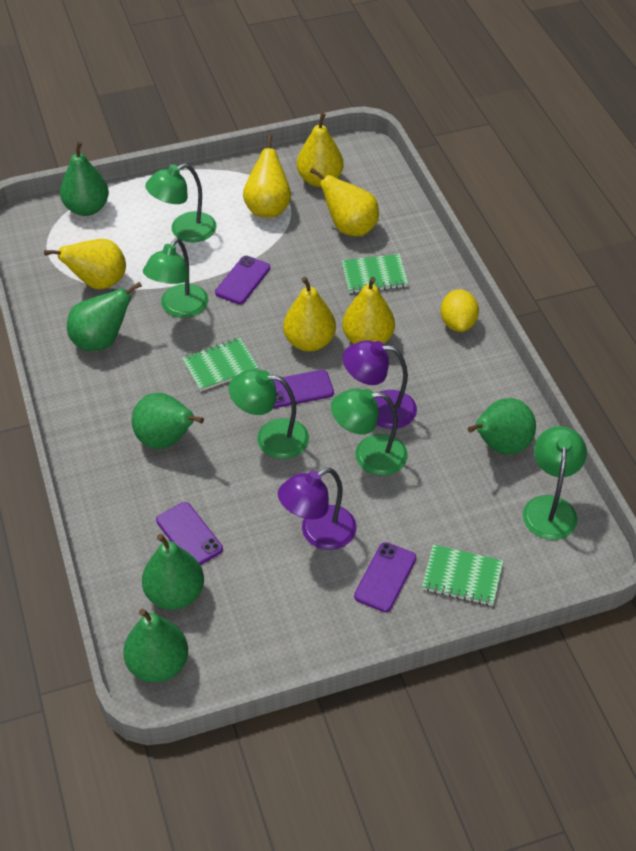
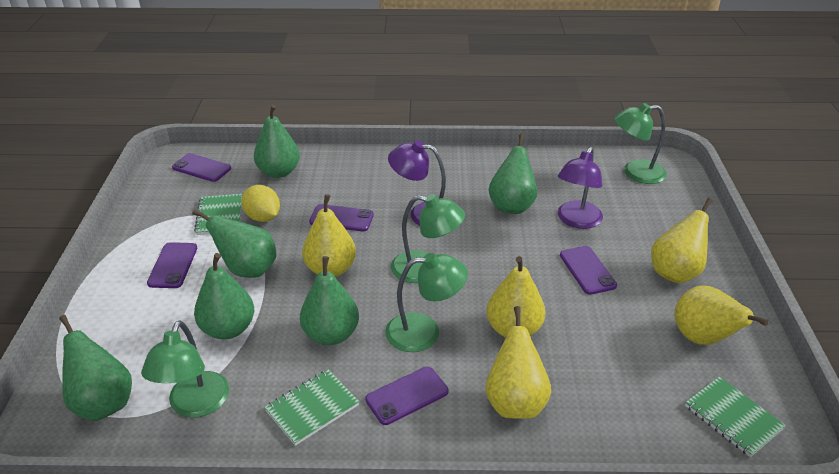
green lamp: [143,238,209,318] [145,163,217,242] [229,369,309,459] [331,388,408,476] [523,426,587,540] = 5 -> [141,320,229,418] [385,253,468,352] [391,194,465,283] [614,103,667,184] = 4
purple phone: [156,502,223,565] [215,256,270,304] [273,370,334,408] [354,542,416,612] = 4 -> [147,242,197,288] [172,153,231,182] [309,204,374,231] [365,367,448,425] [560,246,617,295] = 5
yellow pear: [44,239,126,289] [243,134,291,218] [283,277,336,352] [297,113,343,187] [310,168,379,236] [342,277,395,344] = 6 -> [302,194,356,277] [485,306,551,419] [486,256,545,338] [651,198,713,283] [674,286,769,345] = 5

